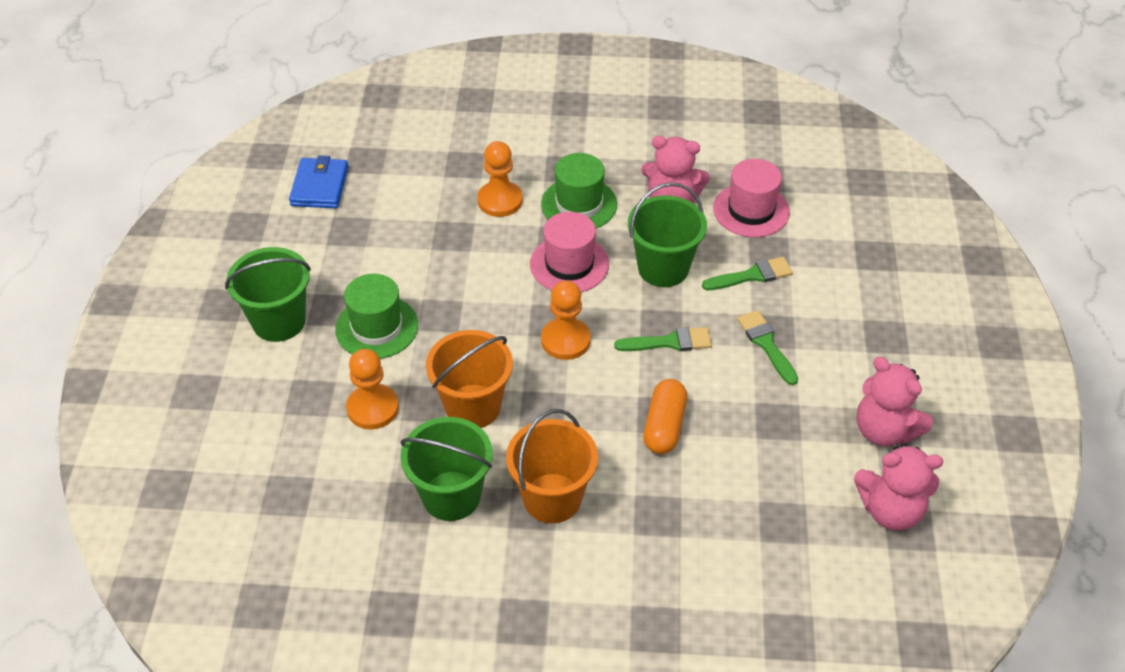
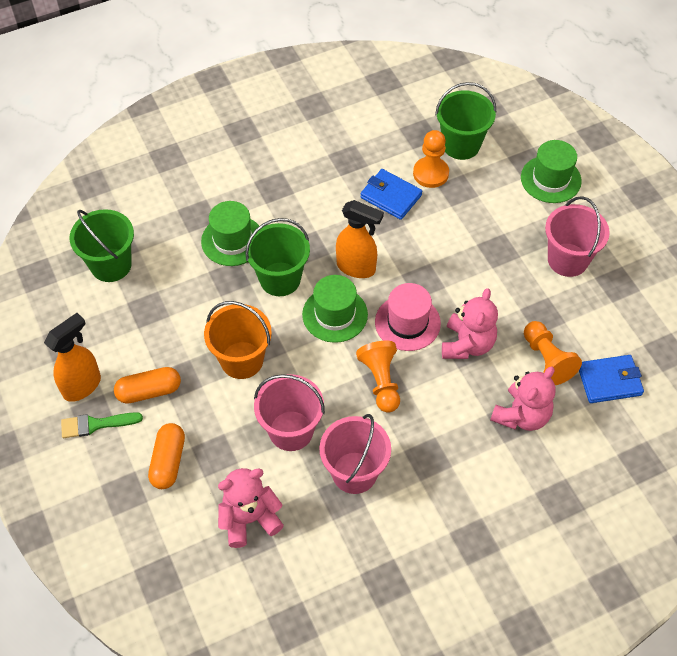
blue wallet: [289,156,348,208] = 1 -> [360,169,422,220] [579,355,644,403] = 2
green brush: [614,327,712,351] [702,257,793,290] [737,310,798,385] = 3 -> [61,412,143,438] = 1
green hat: [335,274,418,359] [541,153,617,228] = 2 -> [201,201,259,266] [302,275,368,343] [521,140,582,203] = 3
orange bucket: [426,330,513,428] [506,409,598,523] = 2 -> [204,301,272,379] = 1
orange capsule: [643,379,687,454] = 1 -> [114,367,181,404] [148,423,185,489] = 2
orange spray bottle: none = 0 -> [44,313,101,402] [336,200,384,278] = 2
pink bucket: none = 0 -> [254,374,325,451] [319,414,391,494] [545,196,610,277] = 3
pink hat: [530,212,609,292] [713,159,790,237] = 2 -> [375,283,441,351] = 1

